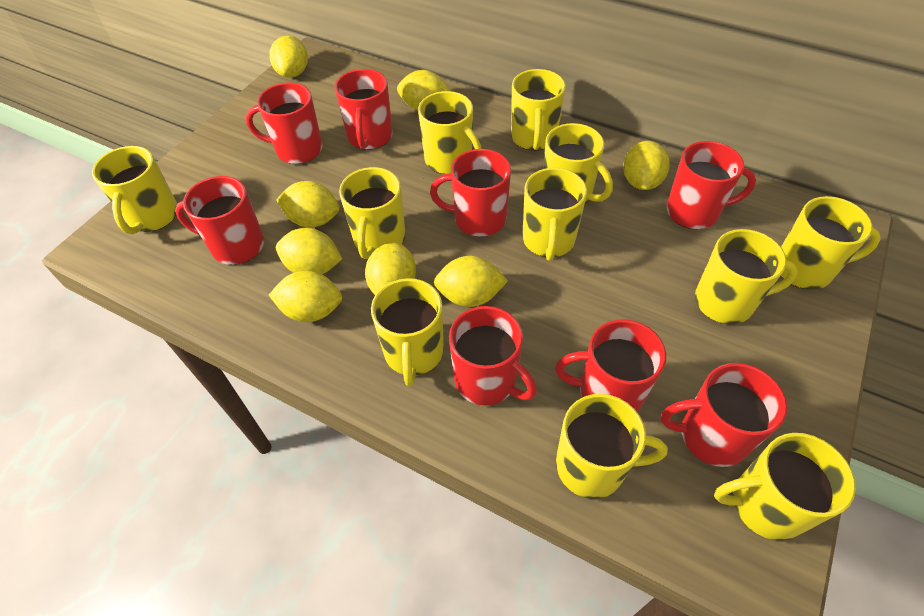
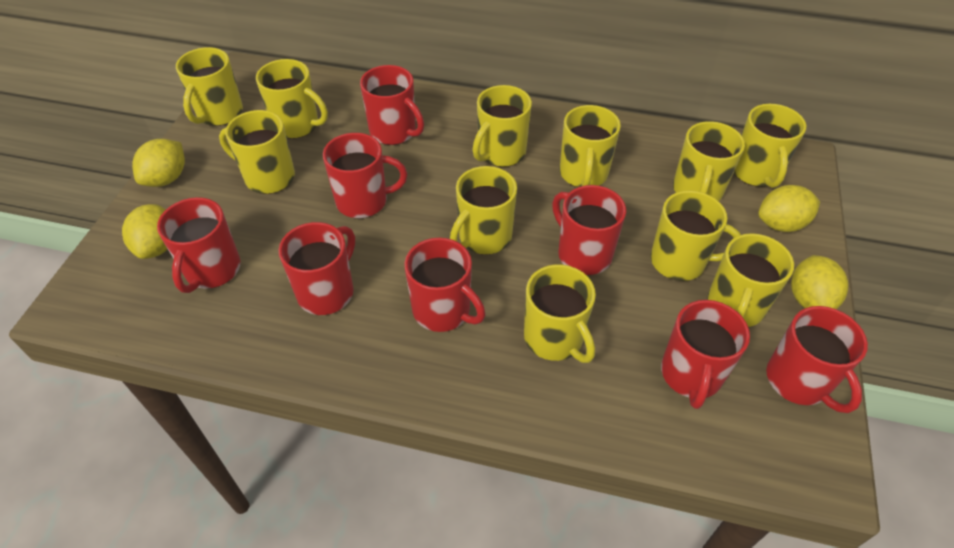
yellow lemon: [269,36,308,78] [269,270,342,322] [276,181,340,228] [276,228,342,274] [365,243,416,295] [397,70,450,110] [434,256,508,307] [623,141,670,190] = 8 -> [122,204,168,259] [132,139,185,187] [758,185,820,232] [791,255,849,309] = 4

